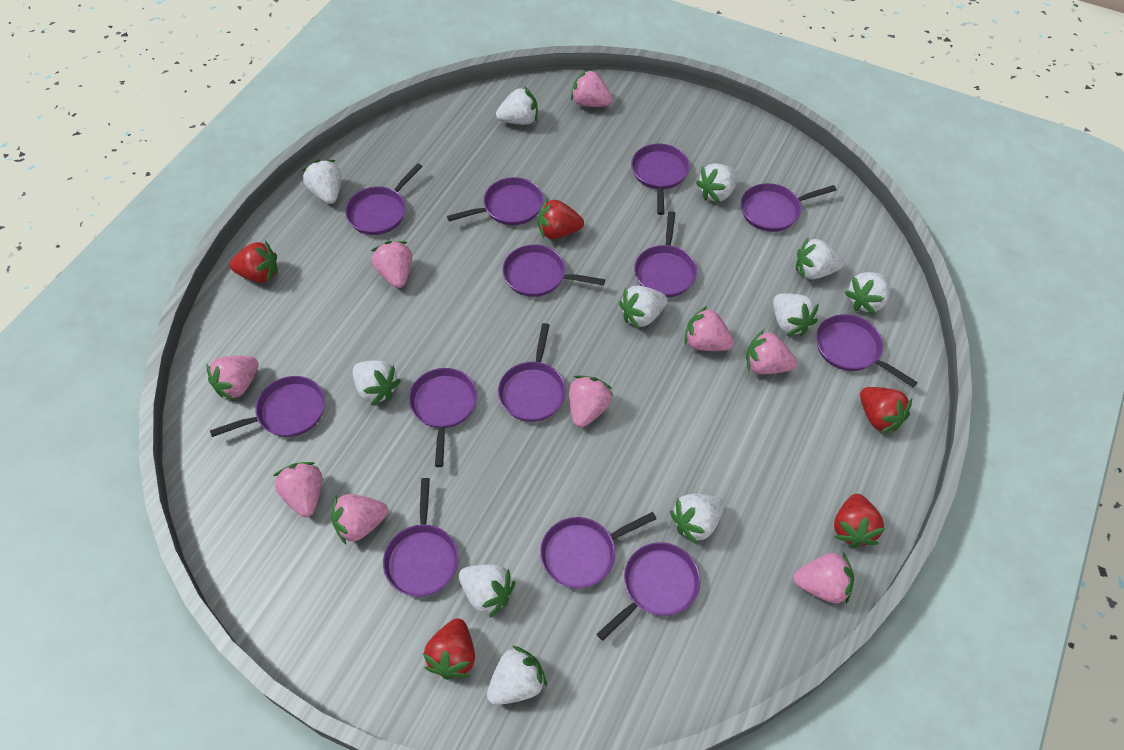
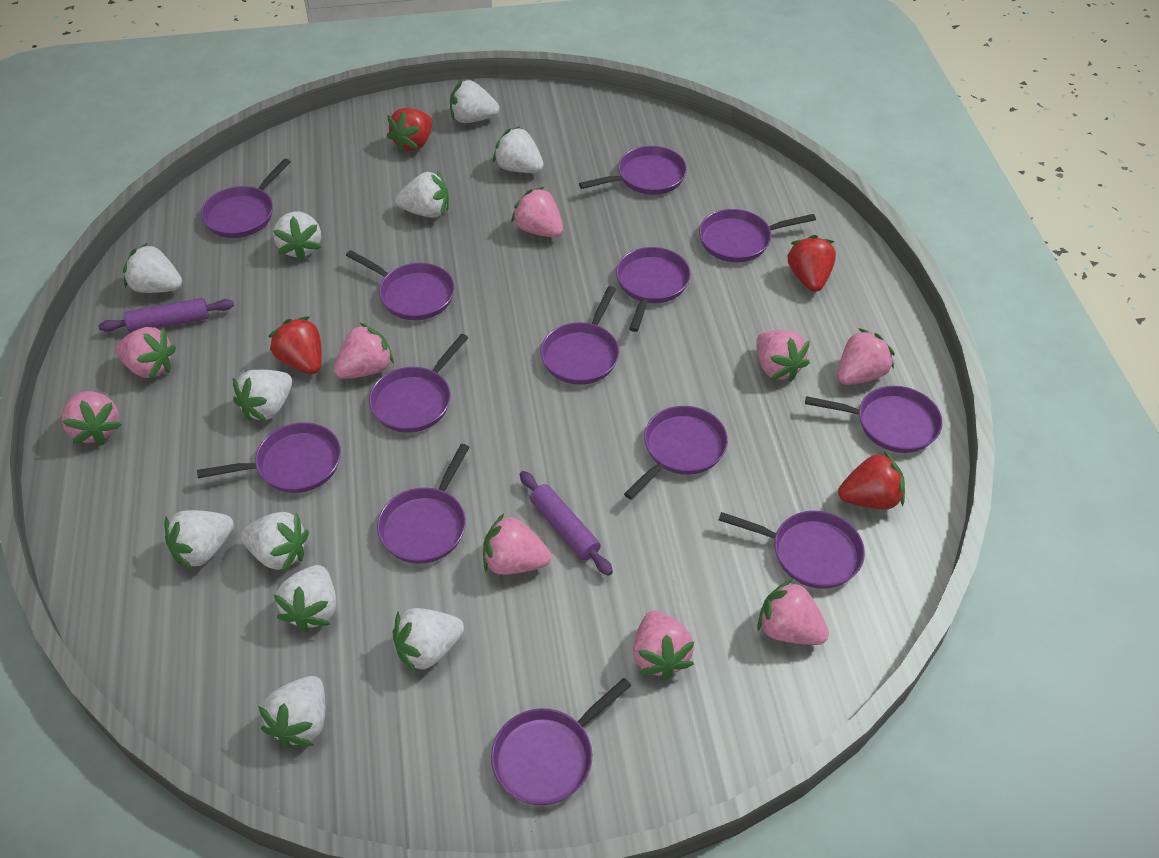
purple rolling pin: none = 0 -> [98,298,234,333] [520,471,613,576] = 2
red strawberry: [229,240,278,283] [423,618,475,680] [538,198,584,239] [834,494,885,548] [860,387,912,434] = 5 -> [268,316,322,374] [387,108,432,153] [787,235,836,292] [838,451,905,509] = 4

